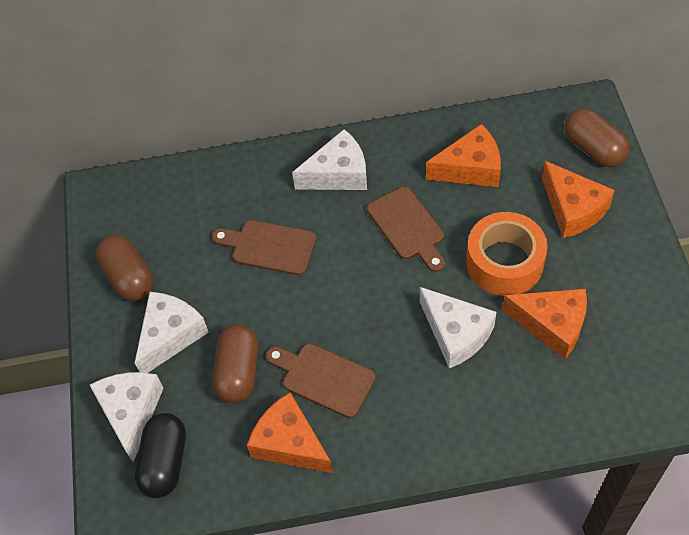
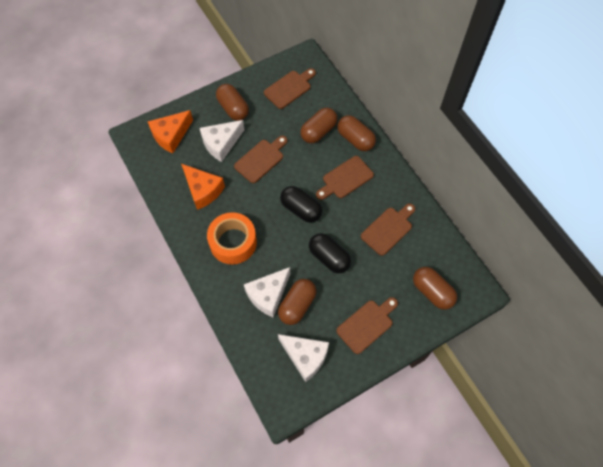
black capsule: [135,413,186,498] = 1 -> [280,186,322,223] [309,233,351,273] = 2
brown capsule: [96,235,153,301] [213,324,258,403] [564,108,630,167] = 3 -> [216,84,249,121] [278,279,317,325] [300,107,337,144] [337,115,376,151] [413,267,457,310] = 5
brown cutting board: [212,220,316,275] [266,344,376,418] [367,186,445,272] = 3 -> [234,136,287,183] [264,68,316,109] [316,156,374,200] [336,297,398,354] [361,203,415,256] = 5
orange cheese: [247,392,333,473] [426,124,501,187] [502,289,587,359] [542,161,615,238] = 4 -> [148,110,193,154] [181,164,225,210] = 2
white cheese: [90,372,163,462] [135,292,209,373] [292,129,367,190] [420,287,496,368] = 4 -> [200,120,245,162] [244,267,290,317] [278,334,329,382] = 3

